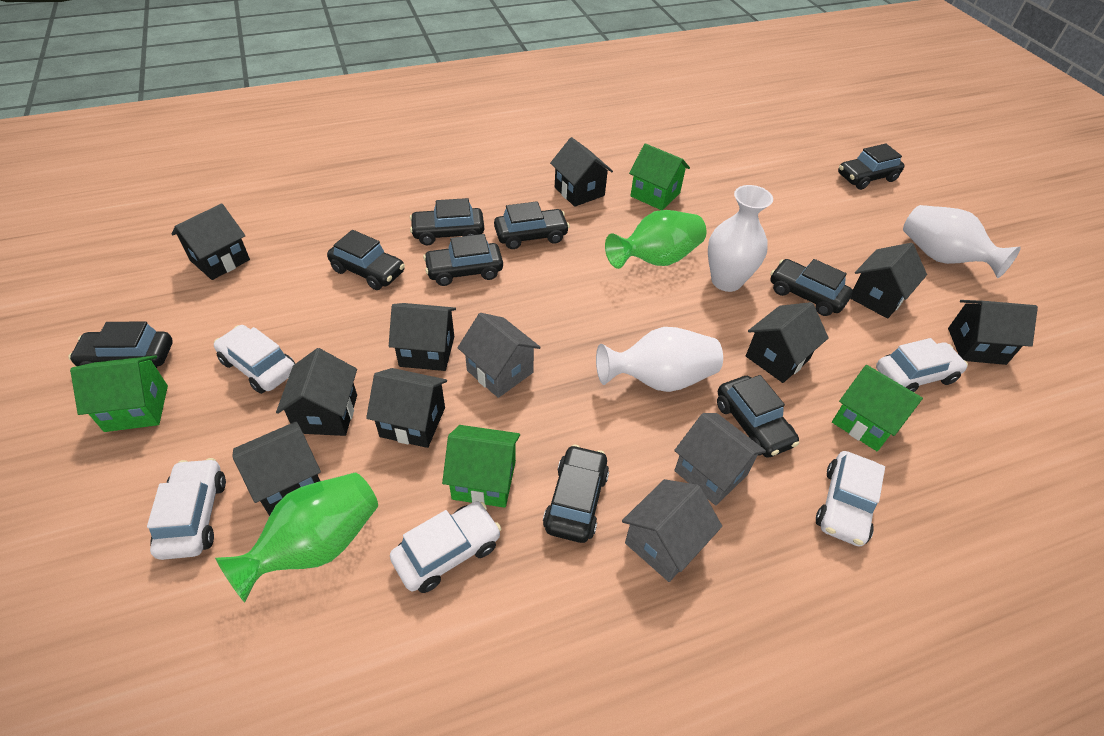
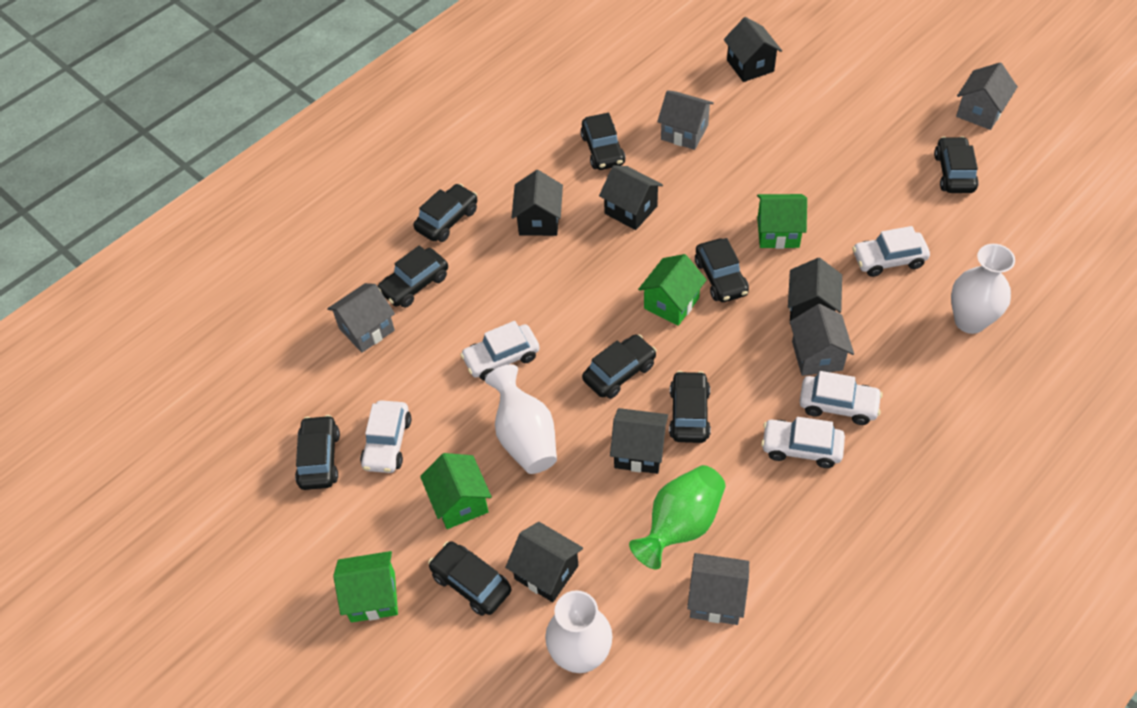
black house: [171,204,250,280] [232,421,321,516] [276,348,357,436] [366,368,447,448] [389,303,456,371] [550,137,613,207] [746,302,829,383] [850,243,927,319] [948,300,1038,365] = 9 -> [505,522,583,602] [511,170,563,236] [599,165,663,230] [610,408,668,474] [724,17,782,82] [788,258,842,321] = 6
green vase: [215,472,378,602] [605,210,706,269] = 2 -> [629,465,725,570] = 1
grey house: [458,313,541,398] [622,479,722,582] [674,413,766,506] = 3 -> [327,283,395,353] [657,90,714,150] [687,553,749,625] [790,304,854,376] [956,63,1018,130] = 5

